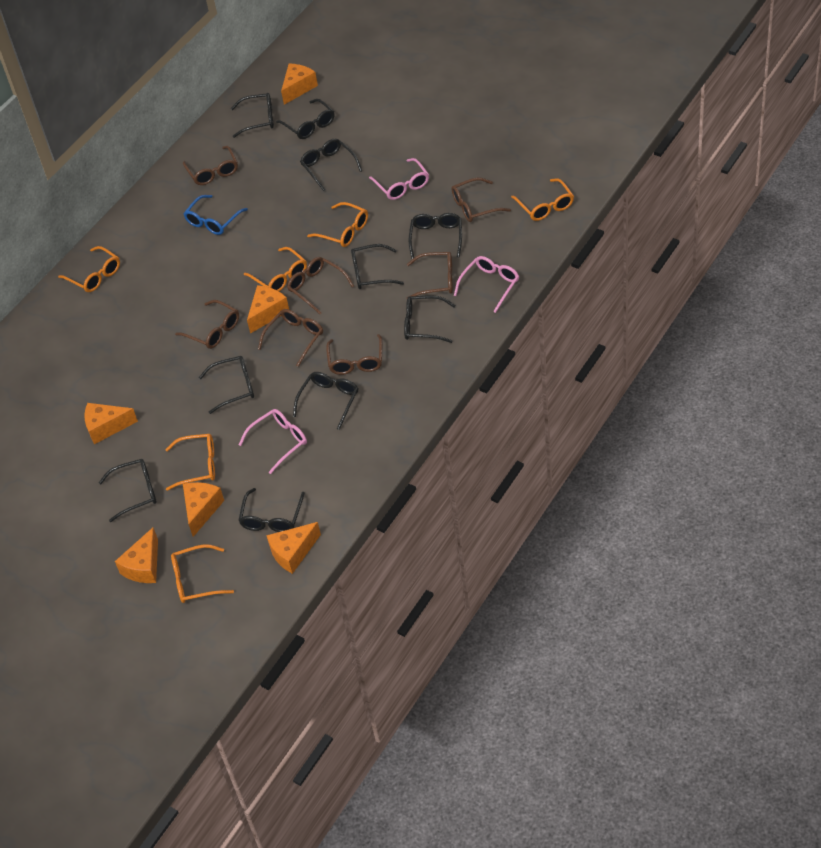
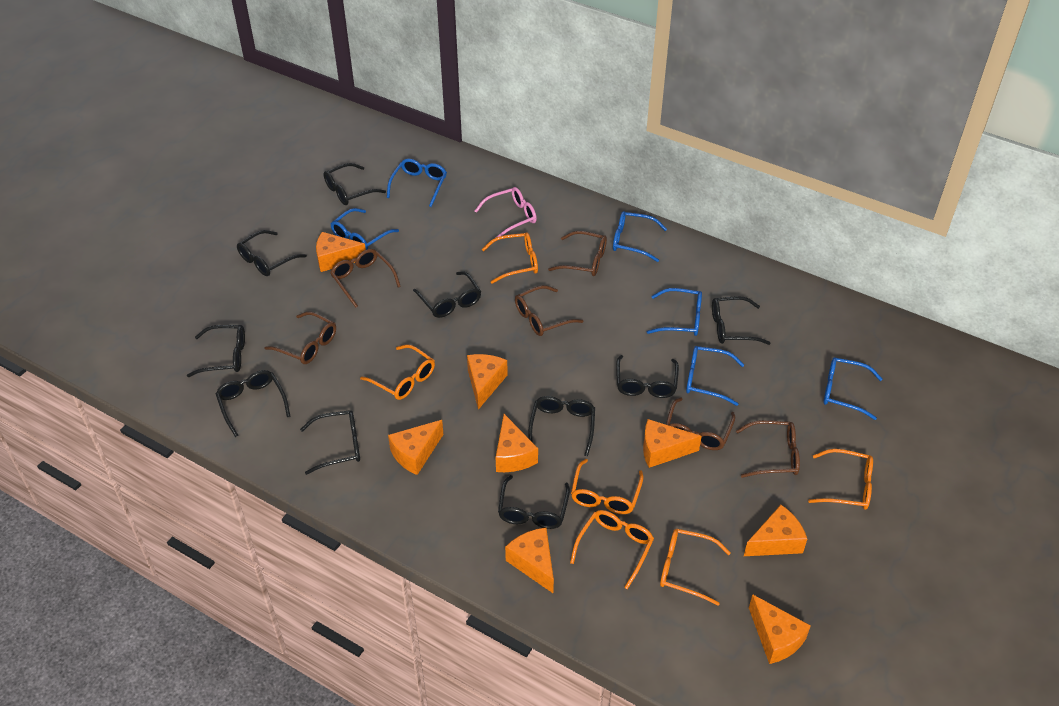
blue glasses: [183,195,248,235] = 1 -> [330,208,399,250] [387,159,447,207] [613,211,667,262] [647,288,702,336] [686,346,744,406] [824,357,882,420] = 6
brown glasses: [175,300,239,349] [183,146,238,185] [258,309,323,367] [287,257,354,314] [326,334,382,375] [406,252,453,299] [451,178,511,222] = 7 -> [264,312,336,364] [330,249,401,308] [515,285,583,336] [548,231,607,276] [666,397,735,450] [736,420,800,478] = 6
orange cheese: [84,403,138,444] [115,528,158,583] [183,482,224,537] [247,285,289,334] [266,522,321,574] [281,63,318,105] = 6 -> [316,232,366,272] [388,420,443,475] [467,354,508,410] [496,414,538,472] [505,528,554,593] [643,419,702,468] [744,505,807,556] [749,594,811,664] = 8
pink glasses: [239,409,307,474] [369,158,429,200] [454,256,519,313] = 3 -> [475,187,537,238] = 1

